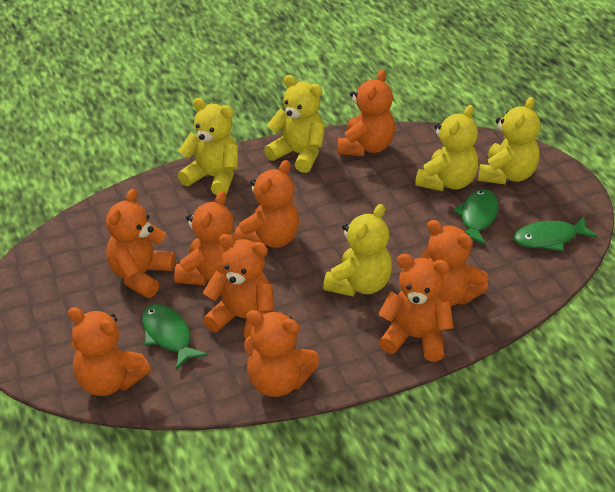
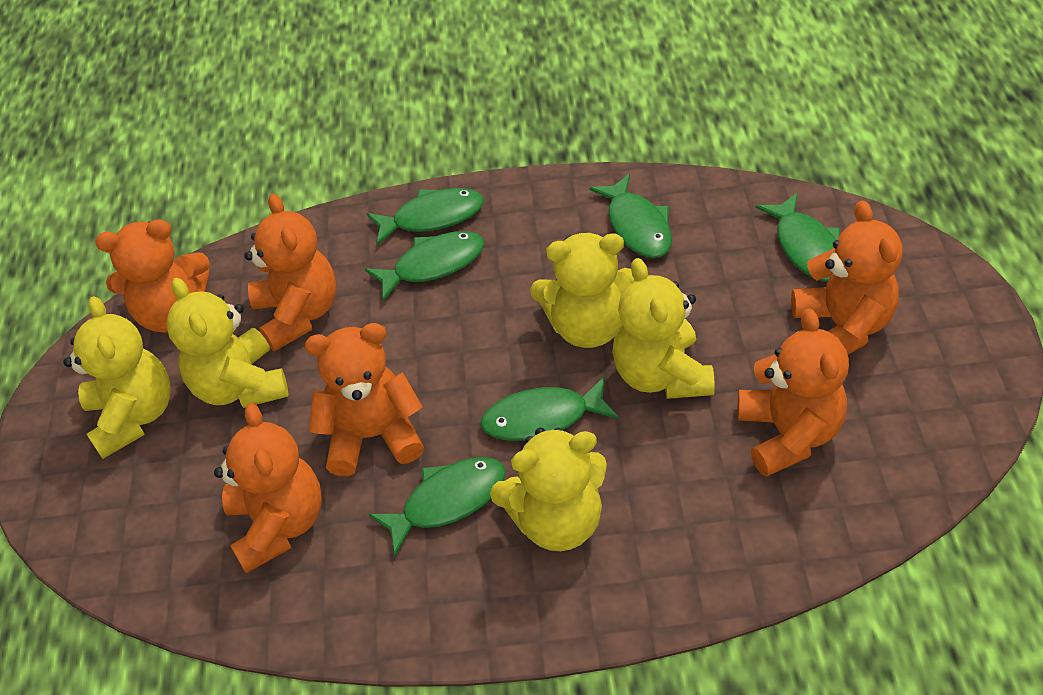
green fish: [142,304,208,370] [453,189,499,245] [514,217,598,251] = 3 -> [365,231,485,301] [367,188,484,245] [368,457,506,556] [480,376,619,441] [589,174,672,258] [755,193,840,282] = 6
orange teddy bear: [68,307,151,396] [106,189,175,298] [174,191,236,286] [203,234,274,339] [234,160,299,248] [244,310,319,397] [337,70,395,156] [378,254,454,362] [422,220,488,306] = 9 -> [95,219,210,333] [214,403,322,573] [244,194,336,351] [305,323,424,476] [737,308,849,477] [791,201,902,354] = 6

